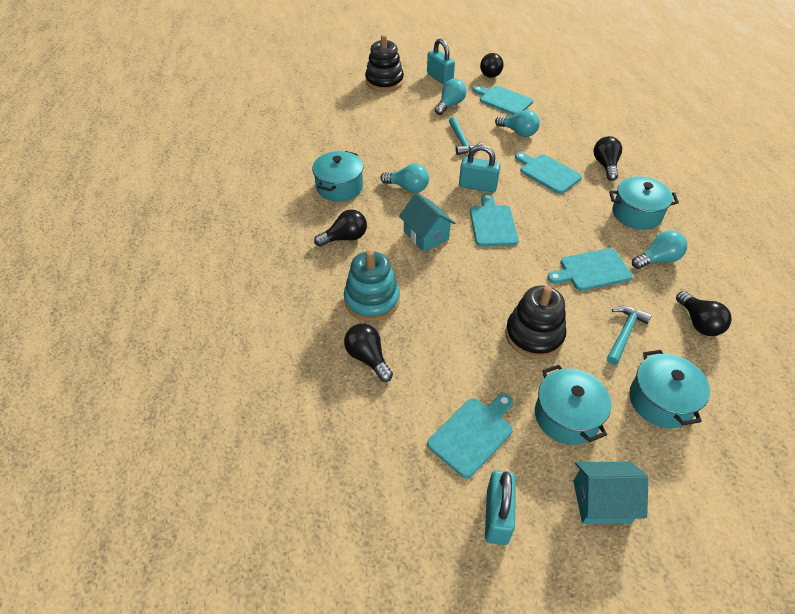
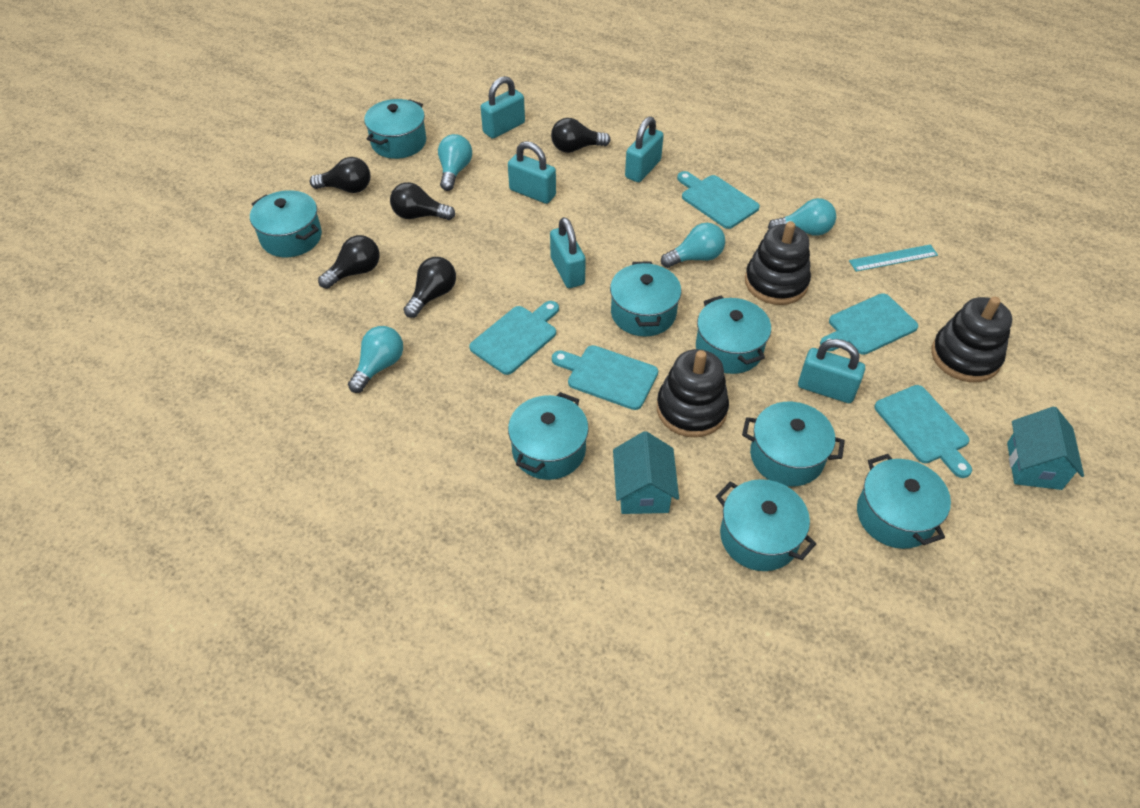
black stacking toy: [365,35,404,92] [505,286,566,359] = 2 -> [657,349,729,438] [745,221,811,305] [931,296,1012,382] = 3
turquoise hammer: [449,117,482,155] [607,306,652,365] = 2 -> none = 0
turquoise padlock: [427,38,455,85] [459,145,501,192] [485,471,516,545] = 3 -> [481,76,525,139] [508,141,556,204] [550,217,586,288] [625,117,664,182] [798,339,865,403] = 5
turquoise pot: [312,151,364,202] [535,365,611,445] [609,176,679,230] [629,350,710,428] = 4 -> [250,190,322,257] [364,99,426,159] [508,392,589,480] [610,261,681,336] [696,296,771,374] [716,479,816,571] [742,402,845,486] [857,454,951,549] = 8
turquoise ruler: none = 0 -> [849,244,938,272] = 1
turquoise stacking toy: [344,250,400,321] = 1 -> none = 0

